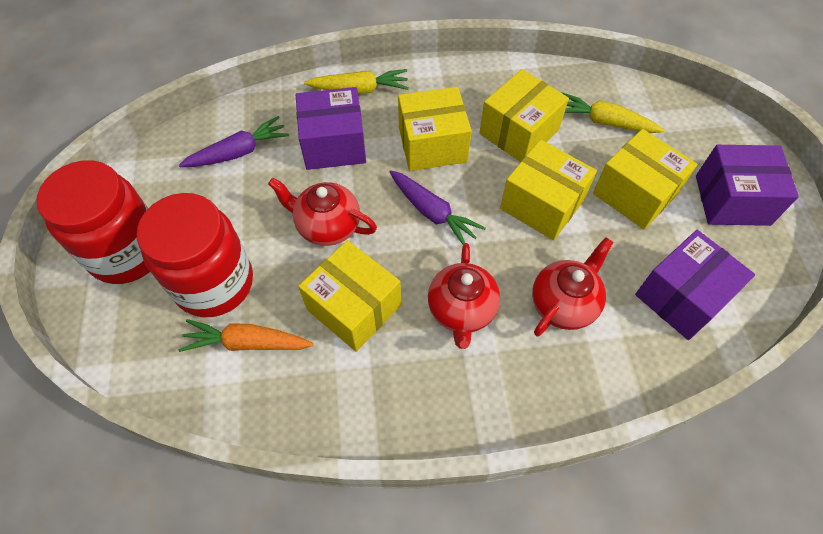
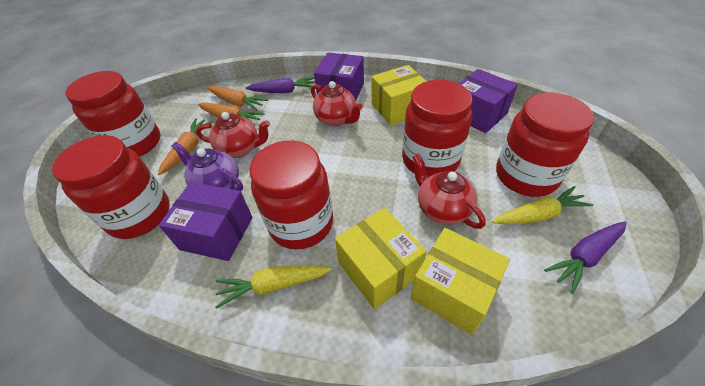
orange carrot: [179,319,313,352] = 1 -> [158,118,214,175] [198,102,265,126] [208,86,268,111] = 3
purple teapot: none = 0 -> [172,142,243,191] = 1
red jar: [37,160,150,284] [137,193,253,317] = 2 -> [52,135,170,239] [65,71,160,157] [250,141,333,250] [402,80,473,177] [496,93,594,197] = 5
yellow box: [298,240,401,352] [398,87,472,171] [479,69,569,162] [500,139,597,240] [593,129,697,229] = 5 -> [335,208,427,309] [371,65,427,125] [411,228,510,335] = 3

